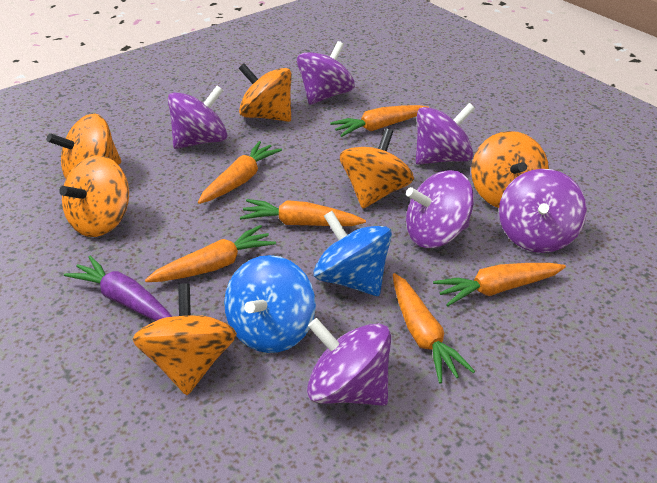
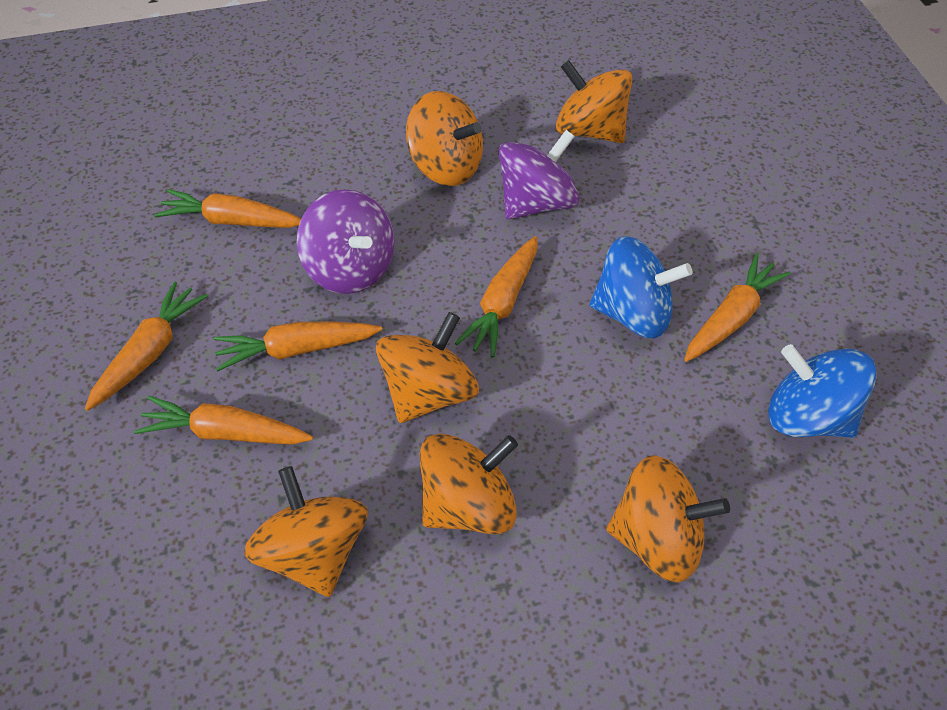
purple carrot: [64,256,172,321] = 1 -> none = 0
purple spinning top: [168,85,227,149] [297,41,355,105] [307,318,391,406] [406,170,474,248] [416,103,475,165] [499,169,587,253] = 6 -> [297,189,394,294] [499,130,579,219] = 2

